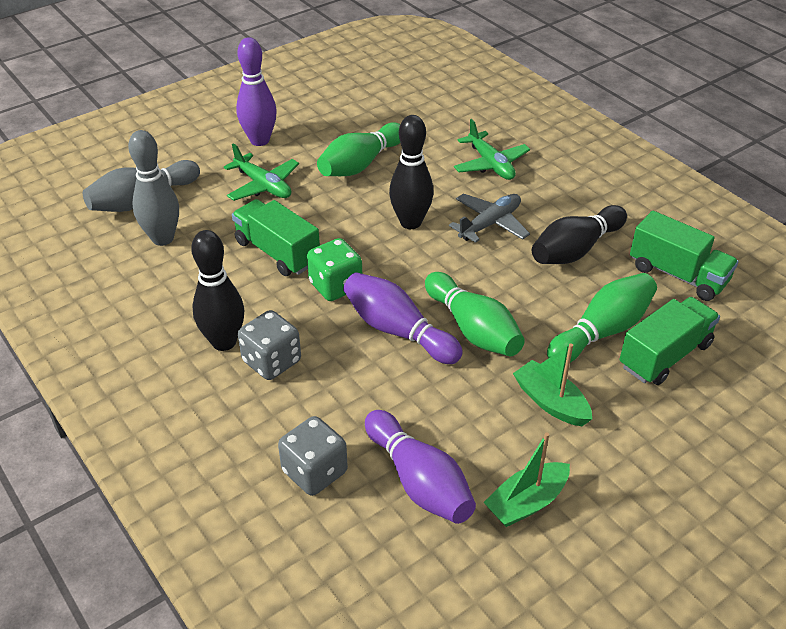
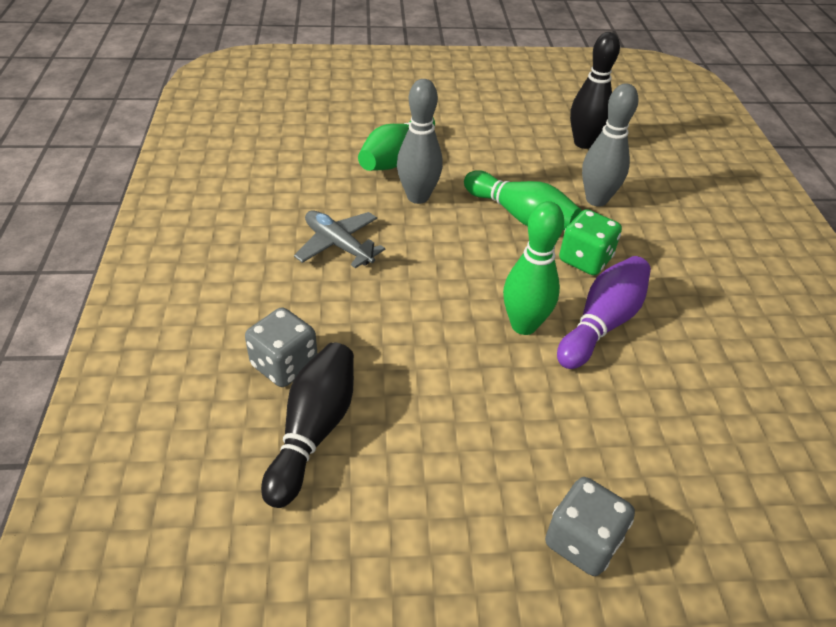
black bowling pin: [191,230,244,351] [389,115,434,229] [532,205,627,264] = 3 -> [261,342,354,508] [570,32,620,149] = 2
green boat: [483,433,570,527] [513,343,592,426] = 2 -> none = 0
green plane: [224,143,299,201] [454,119,530,180] = 2 -> none = 0
green truck: [232,199,320,276] [619,297,720,385] [630,211,739,301] = 3 -> none = 0
purple bowling pin: [236,37,277,146] [343,272,463,364] [365,410,476,524] = 3 -> [557,256,651,369] = 1

